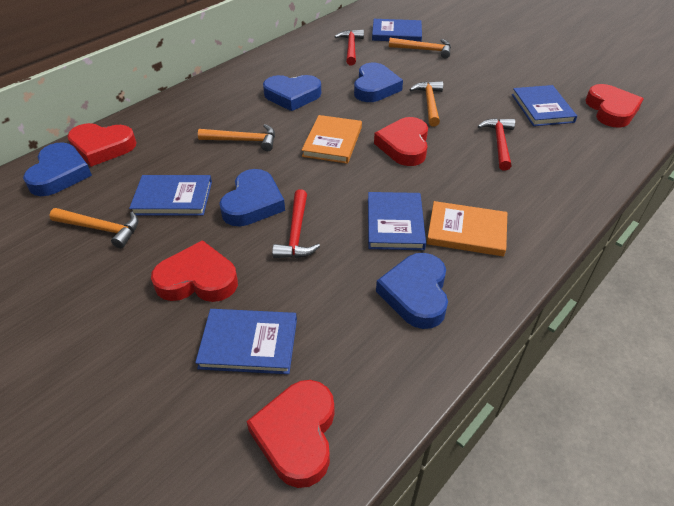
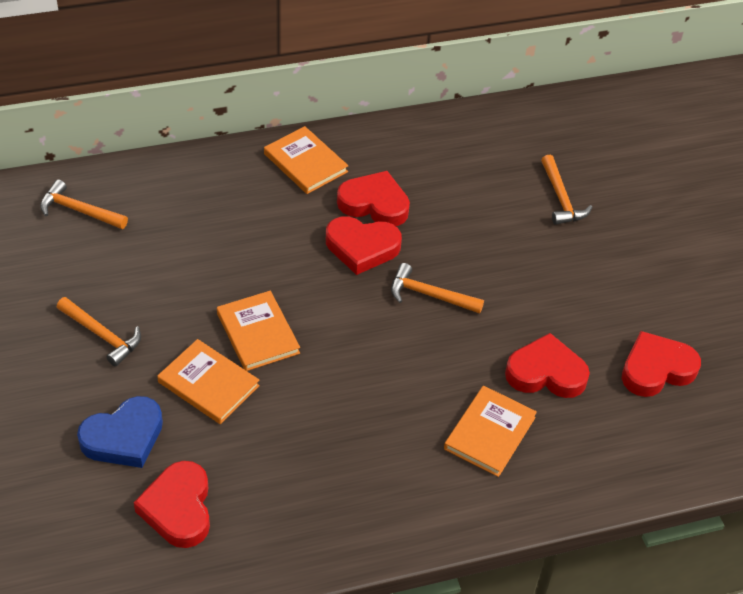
blue book: [129,175,212,216] [195,309,297,374] [368,192,426,250] [372,19,422,42] [512,85,577,126] = 5 -> none = 0
blue heart: [23,142,92,196] [219,169,285,226] [263,75,321,111] [354,63,403,102] [376,253,448,329] = 5 -> [77,396,163,468] = 1
orange book: [302,115,362,164] [427,201,507,257] = 2 -> [157,339,260,424] [217,291,300,371] [264,126,348,194] [444,386,537,477] = 4
red hammer: [272,189,320,258] [334,30,364,66] [478,118,515,171] = 3 -> none = 0

